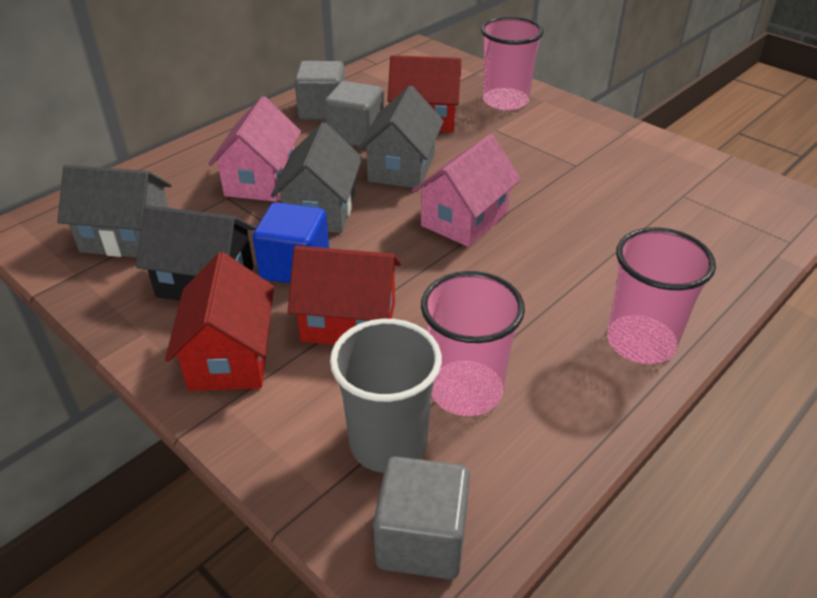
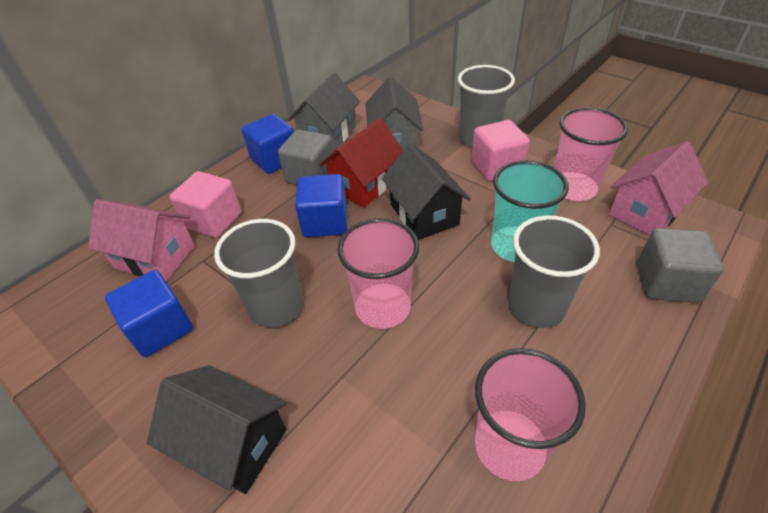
black house: [136,205,256,301] = 1 -> [147,365,287,494] [382,144,470,240] = 2
blue cube: [253,202,329,283] = 1 -> [105,270,193,357] [242,114,294,174] [295,174,347,237] = 3
grey cube: [295,61,345,120] [324,81,384,148] [373,456,470,580] = 3 -> [278,130,334,185] [637,228,724,303] = 2
grey cup: [330,319,442,473] = 1 -> [214,219,303,328] [458,65,515,147] [508,215,600,328] = 3
grey house: [57,165,172,257] [271,122,362,233] [358,86,444,188] = 3 -> [288,73,360,151] [365,77,424,150] = 2
pink cube: none = 0 -> [170,171,241,238] [471,120,530,181] = 2
red house: [165,252,274,391] [288,246,401,345] [388,55,461,132] = 3 -> [319,118,403,207] = 1
turquoise cup: none = 0 -> [491,160,569,262] = 1

